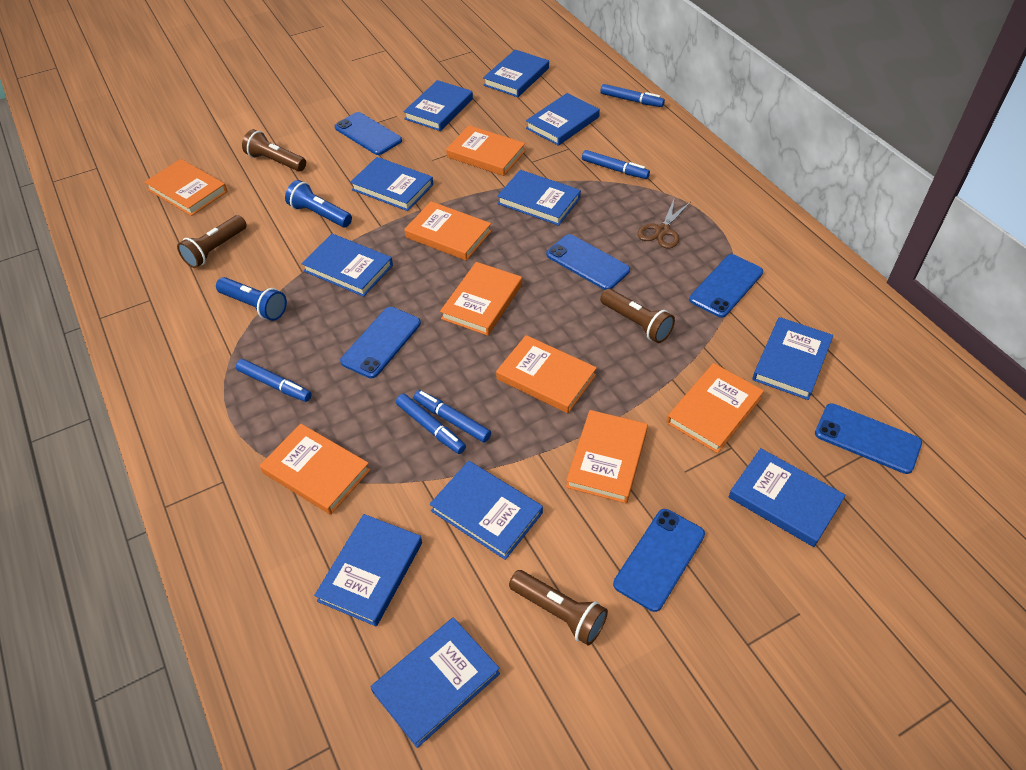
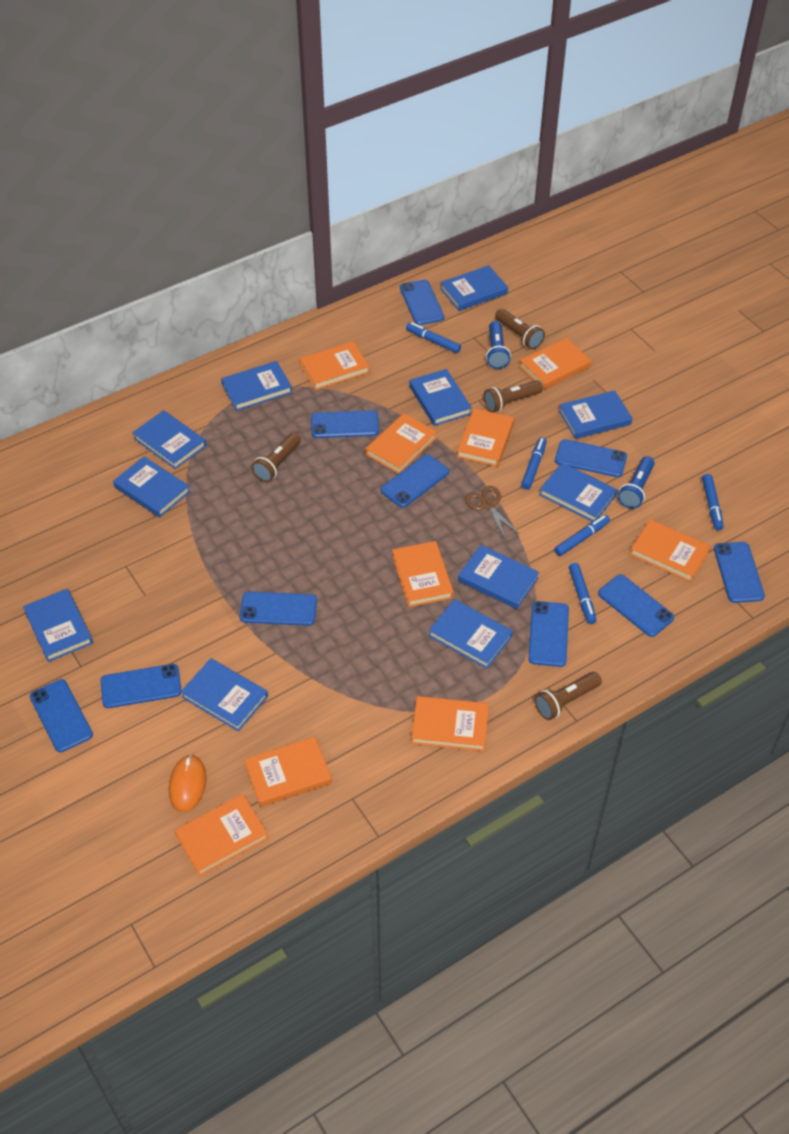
blue phone: [335,112,402,155] [340,307,421,378] [546,234,630,290] [613,509,705,612] [689,254,763,318] [815,403,922,474] = 6 -> [30,679,93,752] [101,664,182,708] [240,591,317,626] [311,410,379,438] [381,454,449,508] [400,280,444,325] [528,601,569,667] [555,439,627,477] [598,574,674,637] [714,542,765,603] = 10
orange book: [144,159,227,216] [260,424,370,515] [404,201,491,261] [440,262,522,336] [446,125,525,176] [496,335,597,413] [566,410,648,503] [667,363,764,453] = 8 -> [175,794,268,876] [244,737,332,807] [299,341,370,390] [366,413,437,474] [392,541,454,607] [411,696,489,751] [457,408,514,467] [519,338,591,390] [630,519,711,582] = 9
orange mouse: none = 0 -> [169,754,207,812] = 1

